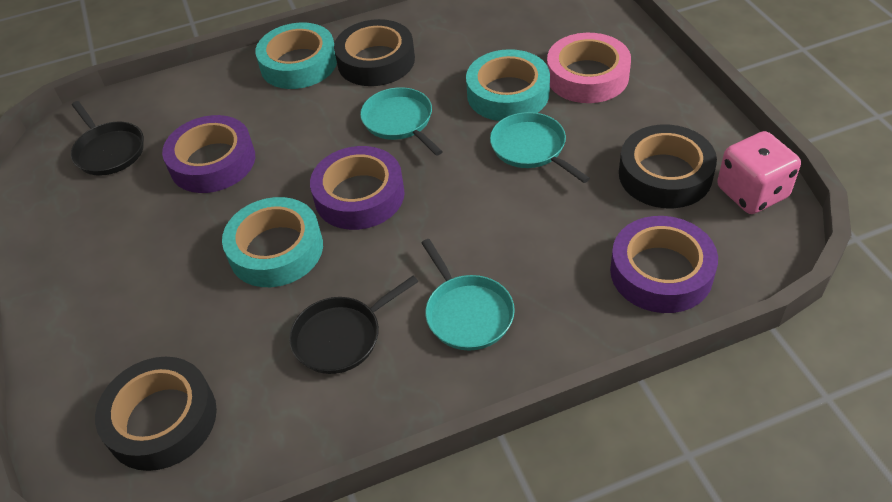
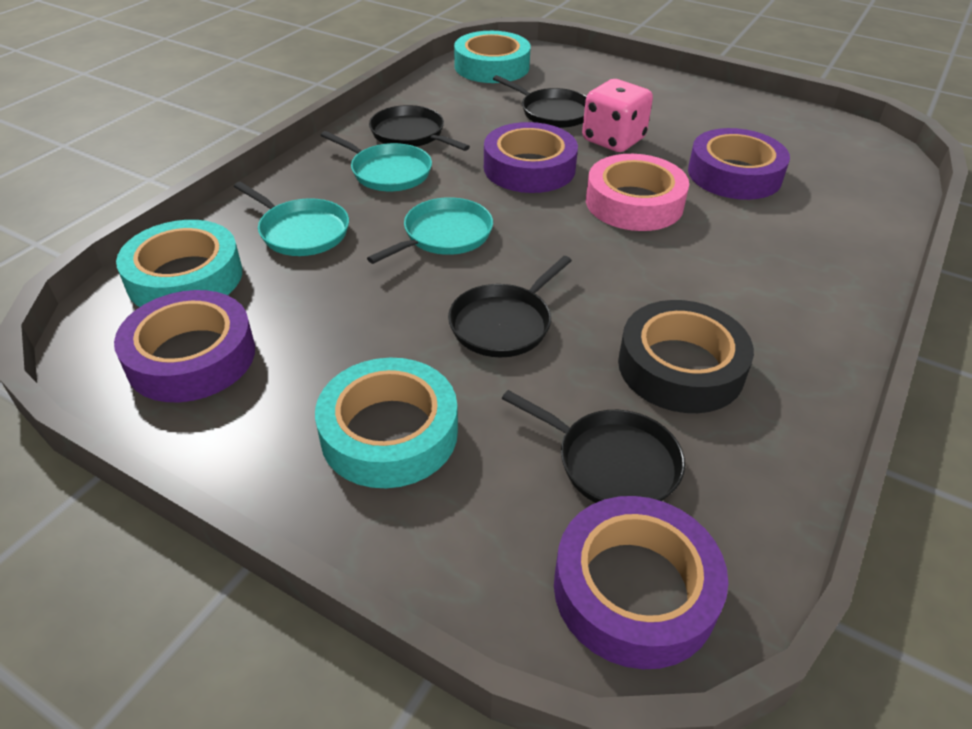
black pan: [71,101,144,176] [289,276,419,374] = 2 -> [369,105,470,151] [448,256,572,358] [493,75,587,128] [502,390,685,503] = 4
black tape: [95,357,217,471] [334,19,415,86] [619,125,717,208] = 3 -> [618,300,754,413] = 1
purple tape: [162,115,255,193] [310,146,405,230] [610,216,718,313] = 3 -> [114,290,255,402] [484,122,578,193] [554,496,728,669] [688,128,790,200] = 4

